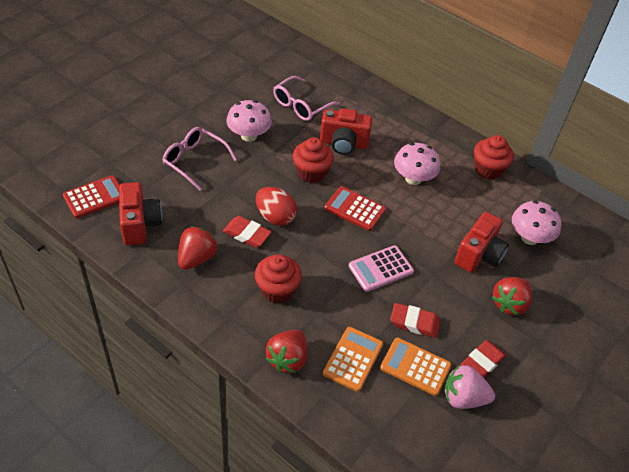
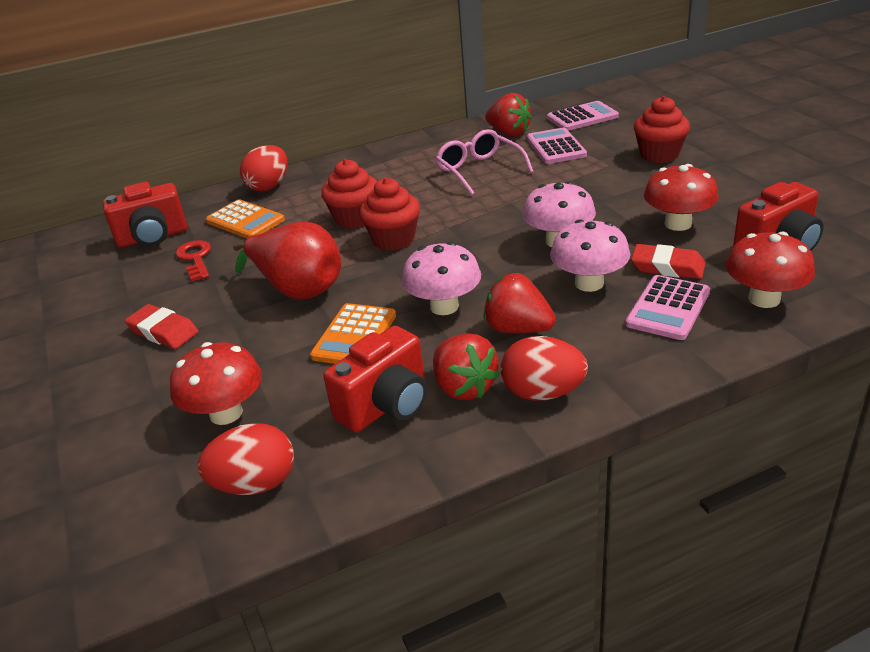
pink calculator: [349,245,414,292] = 1 -> [527,128,587,164] [547,101,619,131] [626,275,710,340] = 3
pink glasses: [162,127,237,191] [273,76,340,121] = 2 -> [436,129,534,195] = 1
pink strawberry: [444,365,495,409] = 1 -> none = 0
red calculator: [63,175,120,218] [325,186,386,231] = 2 -> none = 0
red egg: [256,187,297,226] = 1 -> [198,423,294,495] [240,145,288,191] [501,336,588,401] = 3
red eraser: [223,216,272,247] [390,303,440,338] [460,340,506,378] = 3 -> [125,304,199,349] [631,244,706,279] = 2
red key: none = 0 -> [176,240,211,282] = 1
red mushroom: none = 0 -> [170,342,262,425] [644,164,719,231] [726,232,815,308] = 3
red pear: none = 0 -> [233,221,341,300] = 1

